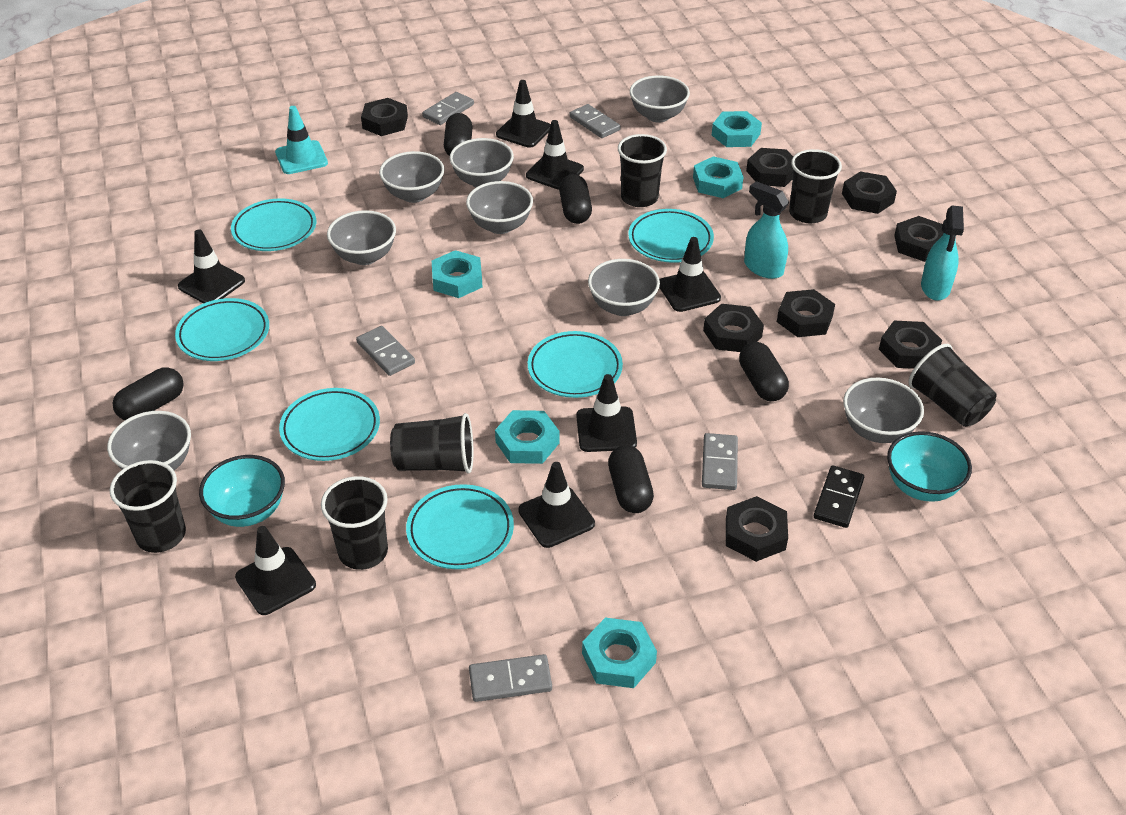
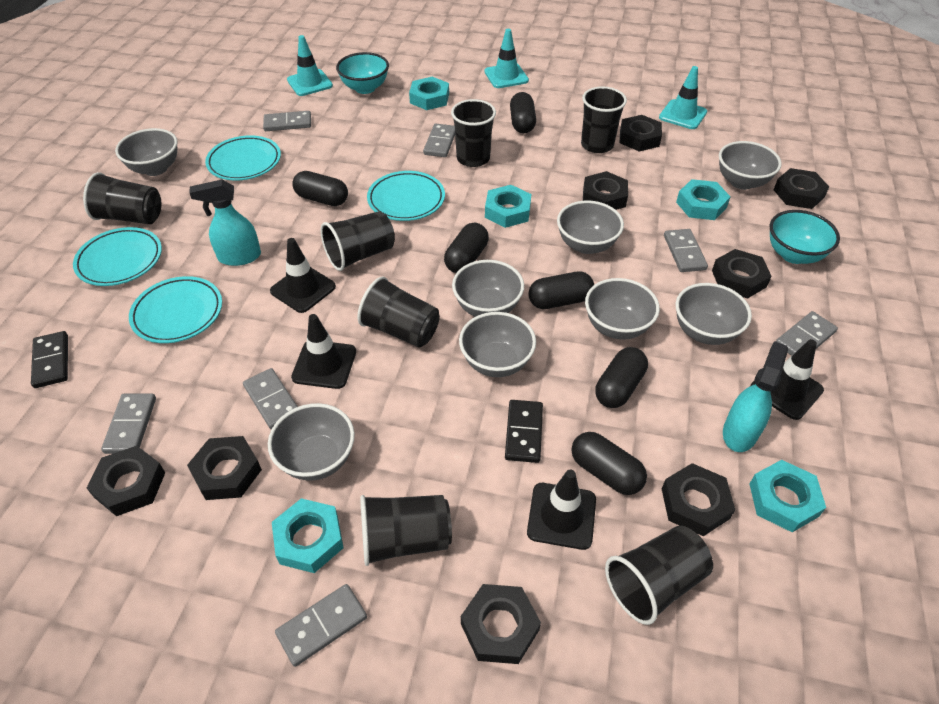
black capsule: [113,367,184,420] [444,113,472,156] [559,174,592,224] [608,445,654,513] [739,342,789,401] = 5 -> [292,171,348,206] [444,223,489,273] [510,92,536,133] [528,271,594,309] [571,432,647,495] [595,347,648,408] = 6
black cup: [110,460,186,553] [321,476,388,570] [390,413,473,474] [618,134,667,207] [789,149,842,223] [908,344,997,427] = 6 -> [83,172,161,224] [321,211,395,271] [357,276,440,347] [360,495,452,566] [451,99,496,167] [581,86,627,153] [605,525,713,625] = 7
black domino: [814,465,864,528] = 1 -> [31,331,68,388] [505,400,543,463] = 2
black traffic cone: [178,229,245,304] [235,526,316,615] [496,80,551,148] [518,462,595,548] [526,120,584,190] [576,374,637,452] [659,237,721,312] = 7 -> [270,238,336,313] [291,314,356,389] [527,470,596,550] [750,339,824,420] = 4
grey domino: [356,326,415,376] [422,92,474,125] [469,654,552,702] [569,104,621,138] [702,433,738,490] = 5 -> [101,393,156,454] [243,368,298,429] [263,111,311,131] [275,584,367,667] [423,124,455,157] [664,229,708,272] [776,311,838,356] = 7
turquoise plate: [175,298,269,361] [231,199,316,251] [279,388,380,461] [406,484,514,569] [528,331,623,398] [628,209,714,263] = 6 -> [73,227,162,286] [129,276,222,343] [205,135,281,181] [367,171,445,221] = 4
turquoise traffic cone: [275,106,328,174] = 1 -> [287,35,333,96] [484,29,529,88] [659,66,707,129] = 3

